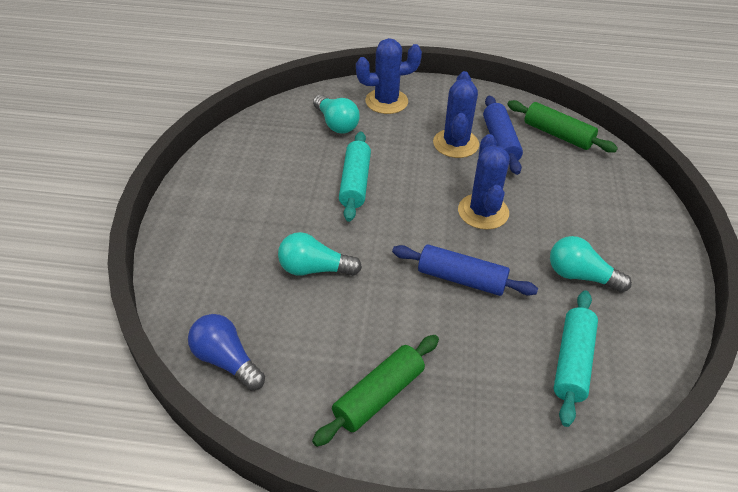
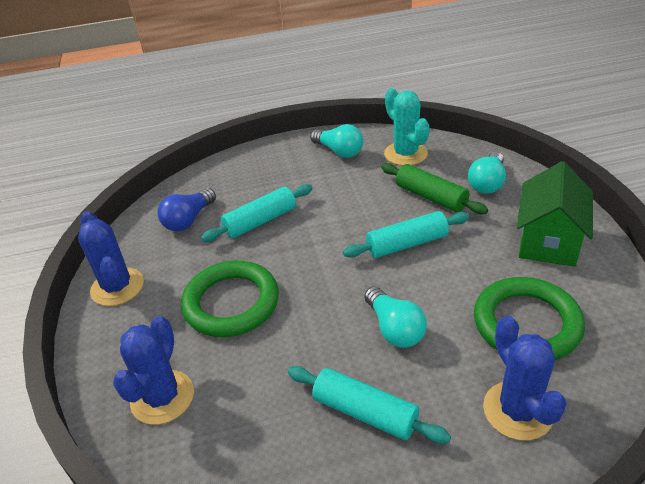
blue rolling pin: [392,244,538,296] [483,96,523,175] = 2 -> none = 0
green house: none = 0 -> [517,161,593,267] = 1
green ring: none = 0 -> [181,261,279,337] [474,277,585,360] = 2
green rolling pin: [312,335,439,447] [507,100,618,153] = 2 -> [381,163,488,215] = 1
turquoise cactus: none = 0 -> [384,88,430,166] = 1
turquoise rolling pin: [339,132,371,222] [553,290,598,427] = 2 -> [201,184,313,242] [288,366,451,444] [343,211,469,258] = 3

